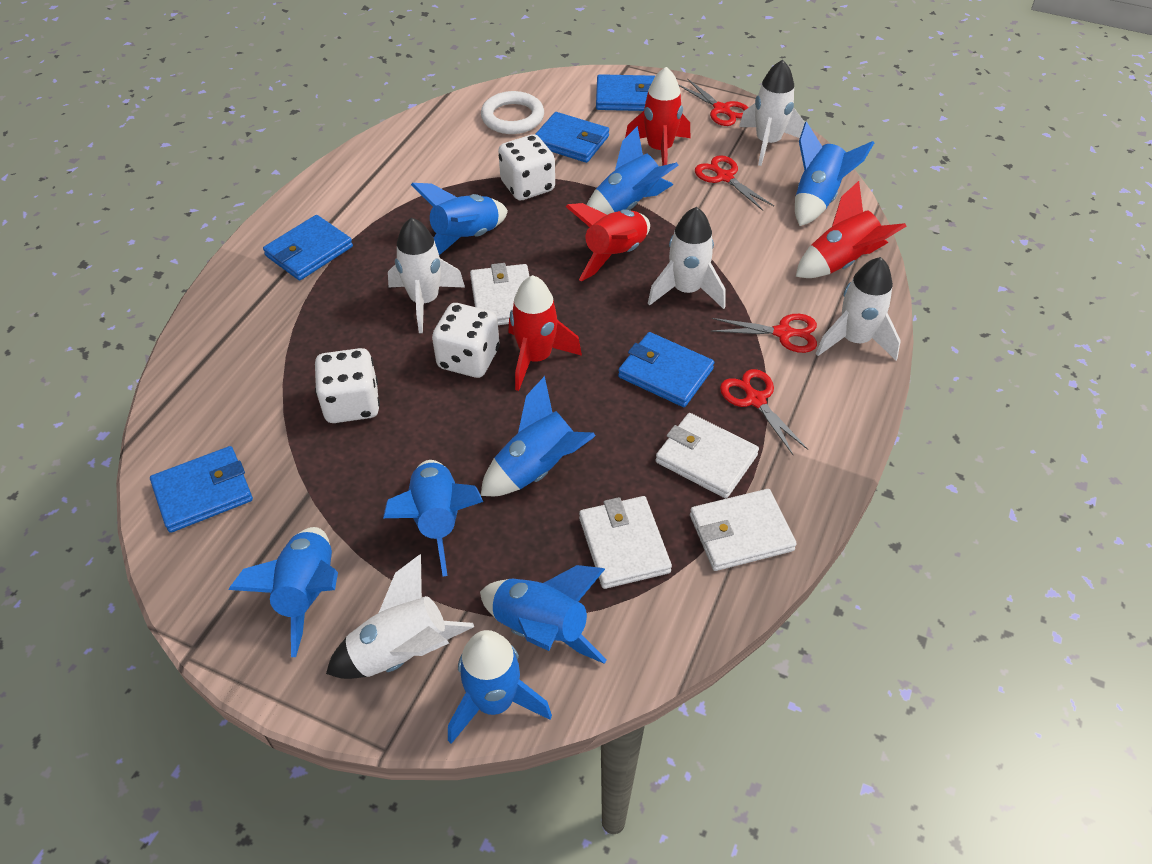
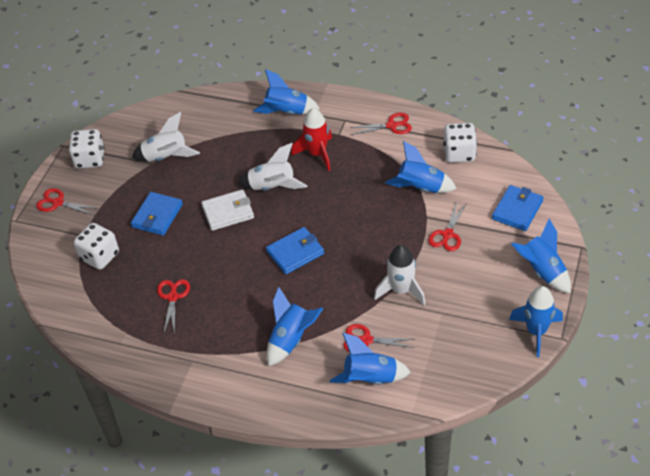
blue rocket: [229,527,338,657] [383,460,483,577] [411,183,508,255] [448,630,552,744] [480,565,607,664] [481,376,596,496] [587,126,679,215] [795,121,874,226] = 8 -> [253,69,320,115] [266,287,323,366] [330,333,411,385] [385,141,457,193] [509,286,563,357] [511,219,571,293] = 6
blue wallet: [150,446,253,533] [263,215,353,281] [535,112,609,163] [596,74,655,111] [618,332,714,407] = 5 -> [131,192,183,236] [266,227,324,274] [492,185,544,231] = 3
red rocket: [508,275,582,391] [565,203,650,281] [625,67,690,166] [795,181,907,278] = 4 -> [291,108,332,171] = 1
red scissors: [678,78,749,126] [695,155,774,211] [711,314,817,353] [720,369,808,456] = 4 -> [36,188,98,215] [157,279,190,335] [343,324,415,352] [350,113,412,135] [428,202,466,251] = 5
white ring: [481,91,544,134] = 1 -> none = 0
white rocket: [326,554,474,679] [388,217,465,333] [648,207,726,309] [739,60,805,166] [816,257,901,360] = 5 -> [132,112,200,162] [238,143,307,191] [374,245,425,305] = 3
white wallet: [470,263,530,325] [579,496,672,589] [656,413,759,498] [690,489,797,571] = 4 -> [201,189,254,231] = 1

